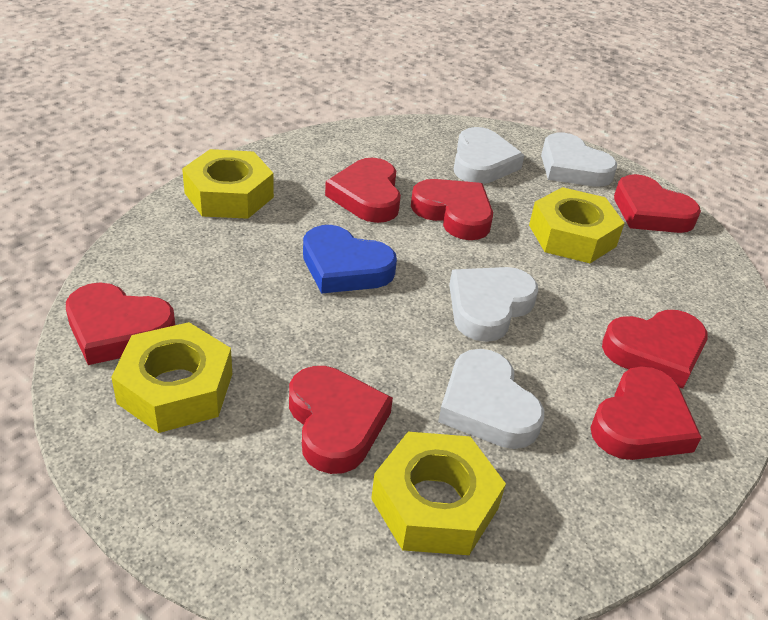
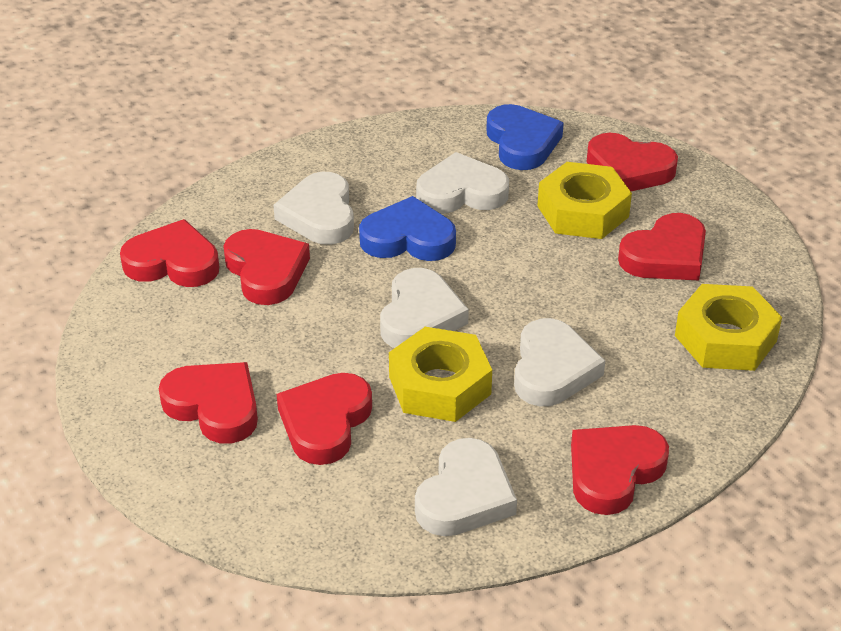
blue heart: [303,225,397,294] = 1 -> [359,196,456,261] [486,104,564,170] = 2
white heart: [438,349,544,449] [449,267,538,342] [454,127,524,184] [541,133,617,187] = 4 -> [273,172,354,245] [380,268,469,348] [415,438,517,536] [416,152,509,214] [514,318,605,406] = 5
yellow nut: [111,322,232,433] [182,149,274,219] [371,432,506,555] [529,187,625,263] = 4 -> [389,327,492,422] [538,162,632,239] [675,284,782,371] = 3

